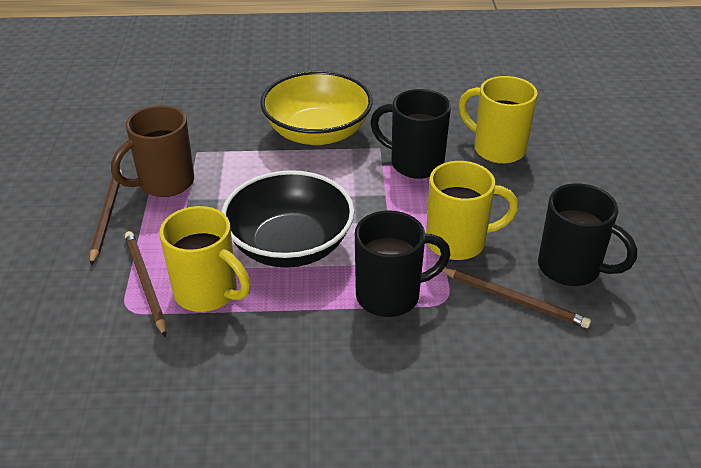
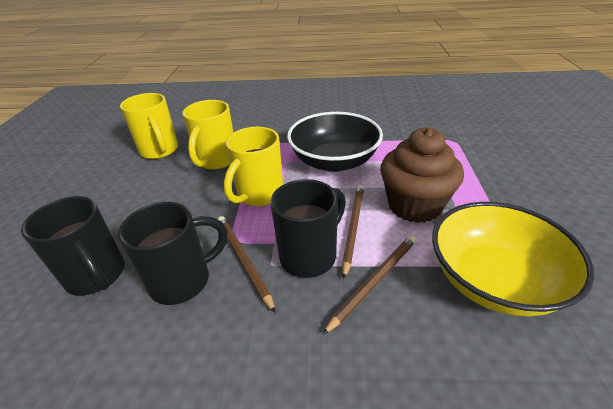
brown cupcake: none = 0 -> [380,127,464,223] = 1
brown mug: [111,105,194,197] = 1 -> none = 0

